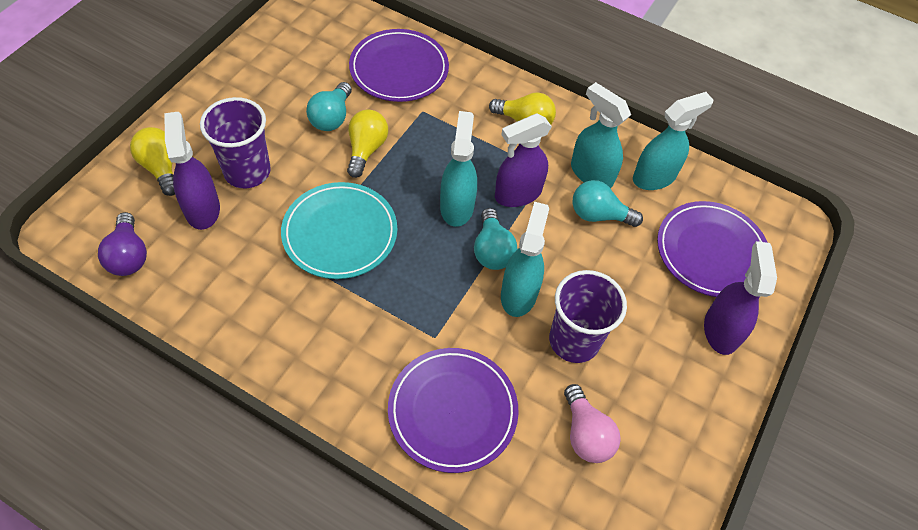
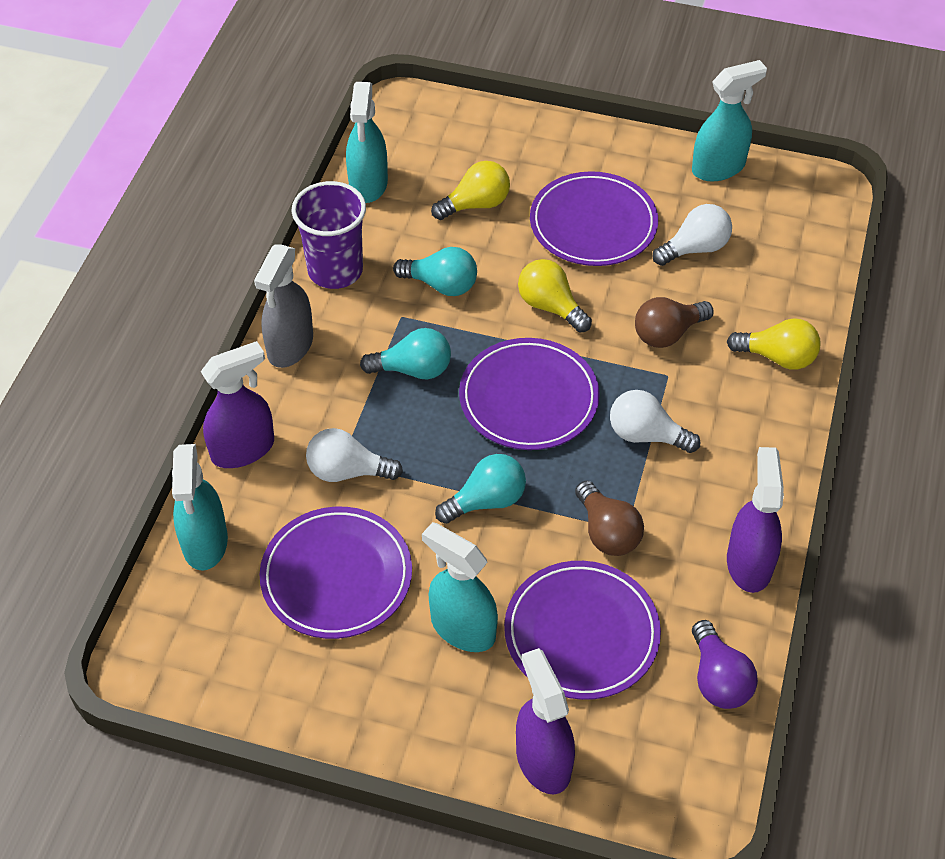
brown light bulb: none = 0 -> [575,481,644,556] [635,297,714,348] = 2
grey spray bottle: none = 0 -> [254,245,313,368] = 1
pink light bulb: [564,384,621,463] = 1 -> none = 0
purple cup: [200,97,271,188] [549,270,627,363] = 2 -> [291,181,366,289] = 1
purple plate: [349,29,449,102] [388,348,519,473] [657,201,768,297] = 3 -> [259,507,412,639] [459,338,600,450] [504,561,661,700] [530,171,658,266] = 4
turquoise plate: [281,182,397,279] = 1 -> none = 0
white light bulb: none = 0 -> [306,428,403,482] [610,390,700,453] [652,204,732,266] = 3

